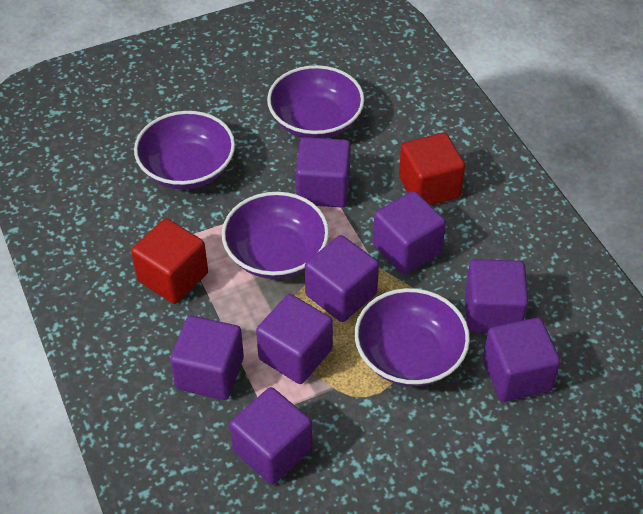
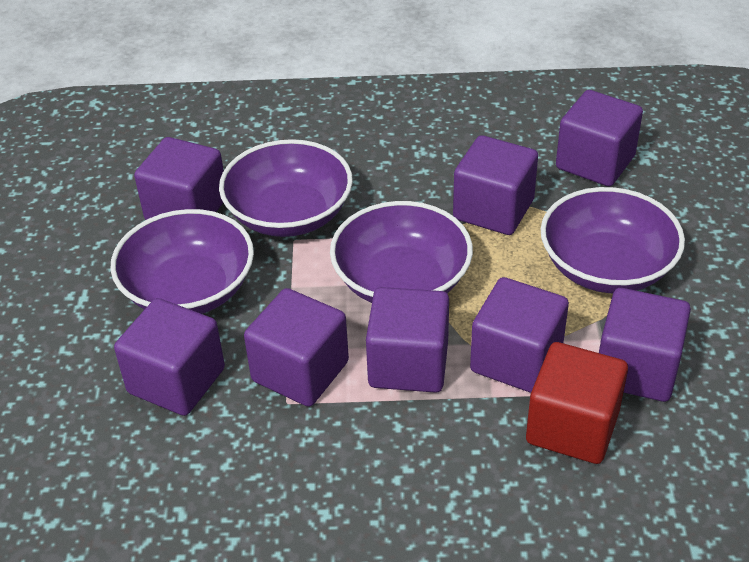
red cube: [131,218,208,304] [399,132,465,205] = 2 -> [526,342,628,464] = 1

